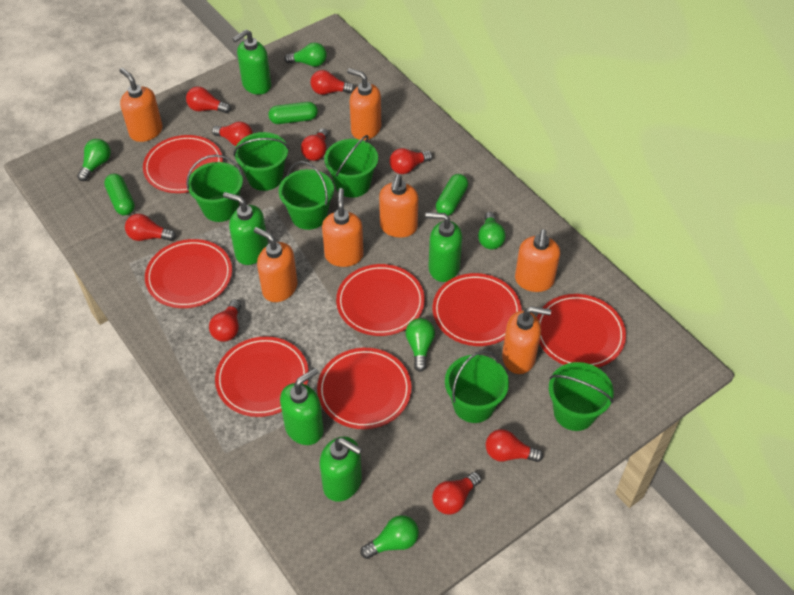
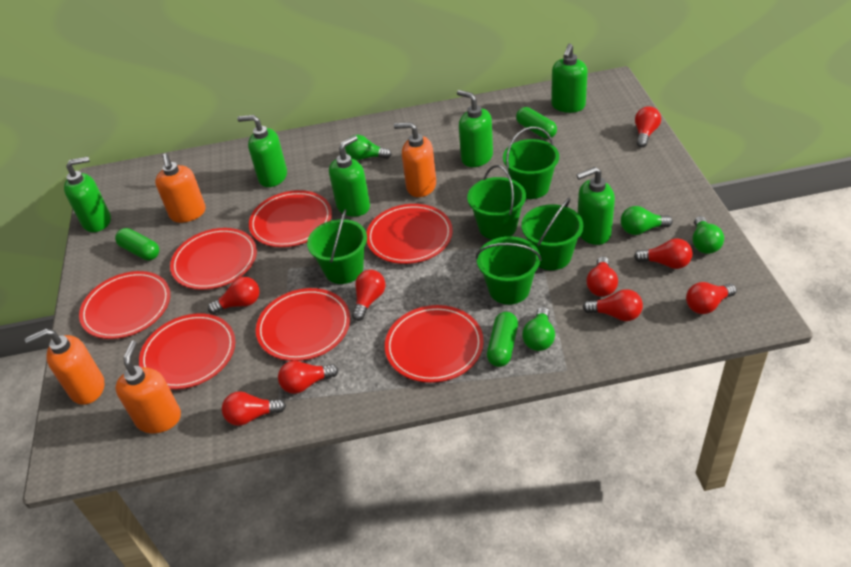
green bucket: [186,155,243,222] [233,132,289,191] [279,161,334,230] [324,135,378,198] [445,350,509,423] [549,362,614,431] = 6 -> [307,209,367,284] [467,165,526,240] [476,236,542,305] [503,127,559,199] [521,197,583,270] = 5
green light bulb: [77,139,111,181] [284,43,327,67] [360,515,419,559] [406,318,435,372] [478,212,506,249] = 5 -> [345,135,392,160] [522,307,555,351] [621,206,673,235] [693,216,724,254] = 4
green soap dispenser: [223,192,268,265] [232,29,271,95] [280,368,324,445] [320,436,362,502] [425,212,462,282] = 5 -> [64,157,111,232] [237,115,287,187] [329,135,370,217] [457,90,493,167] [551,44,588,113] [576,167,615,245] = 6
orange soap dispenser: [119,68,163,142] [254,227,297,302] [322,188,364,267] [347,68,381,140] [379,174,418,238] [502,306,551,374] [515,229,560,292] = 7 -> [25,328,104,405] [115,340,181,433] [155,154,206,223] [394,122,436,197] = 4

